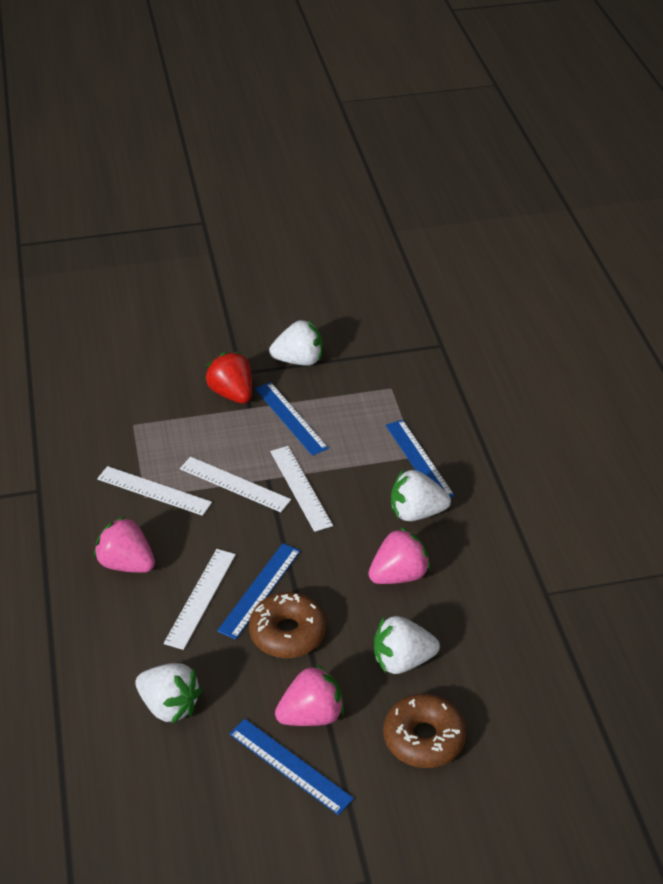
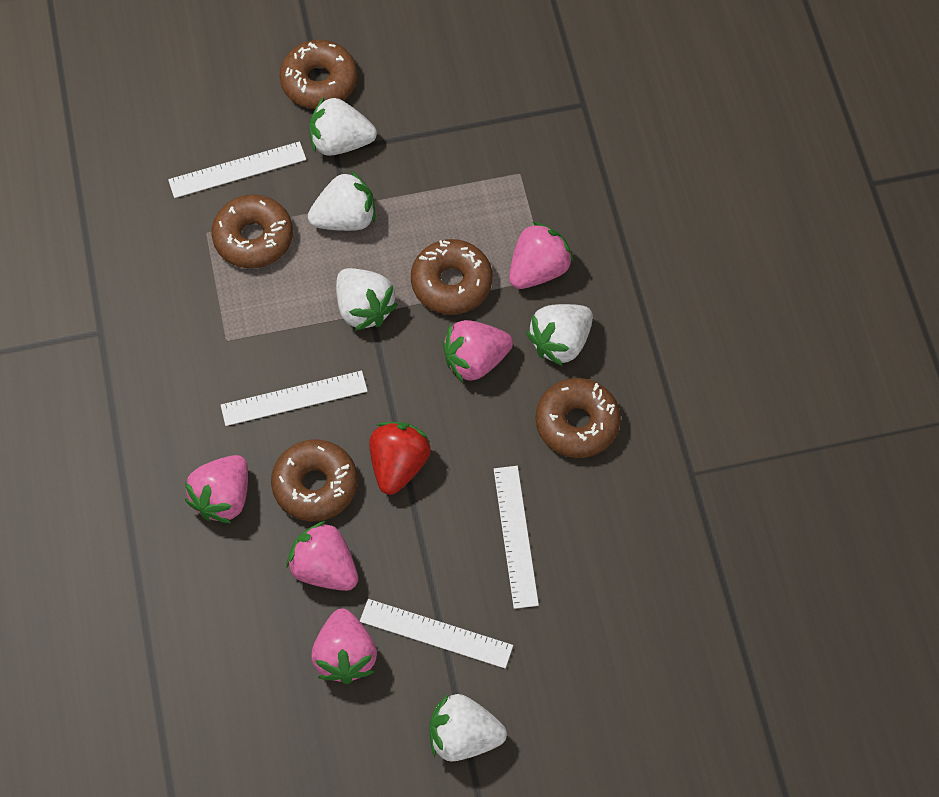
blue ruler: [217,543,300,640] [229,719,354,815] [255,382,329,456] [386,420,455,497] = 4 -> none = 0
brown donut: [249,592,326,658] [383,694,466,768] = 2 -> [212,194,293,268] [271,440,357,521] [280,40,357,109] [411,239,492,314] [535,378,621,458] = 5
pink strawberry: [94,516,155,573] [275,664,344,726] [368,527,431,584] = 3 -> [185,455,248,524] [286,521,358,591] [311,609,377,684] [443,320,513,382] [509,222,574,289] = 5
white strawberry: [135,663,202,724] [269,320,323,366] [374,616,440,674] [391,470,451,521] = 4 -> [308,170,376,231] [309,97,377,156] [336,268,398,331] [429,694,507,761] [526,304,593,366] = 5

